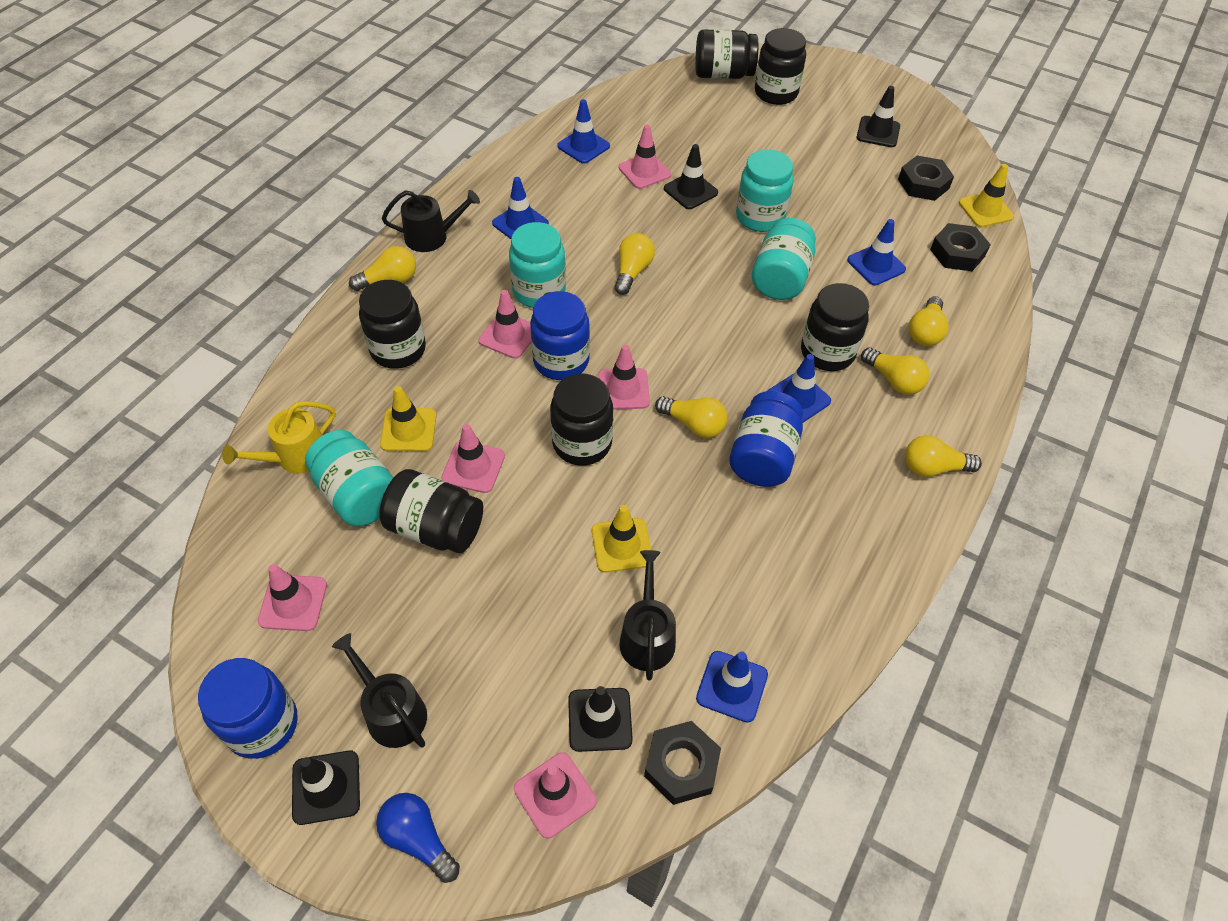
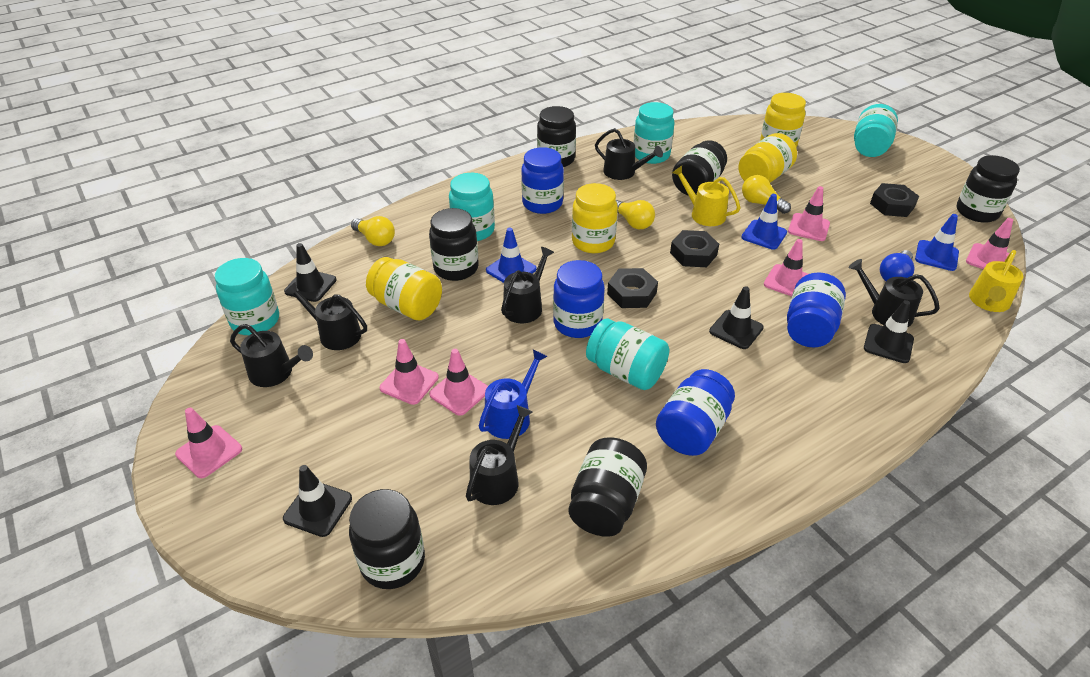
black watering can: [332,633,427,748] [382,190,480,252] [619,550,676,681] = 3 -> [230,324,313,387] [284,282,367,350] [466,405,533,505] [501,247,554,323] [595,128,663,180] [849,259,940,327] = 6
blue jar: [198,658,298,759] [530,291,590,380] [729,391,803,487] = 3 -> [521,147,564,214] [553,260,605,338] [656,369,735,456] [787,272,846,348] = 4
blue traffic cone: [492,177,549,239] [557,99,610,163] [696,651,768,723] [768,354,831,423] [847,219,906,285] = 5 -> [486,228,537,283] [741,194,787,250] [915,214,959,271] = 3
blue watering can: none = 0 -> [479,349,548,439] = 1
turquoise jar: [305,430,394,526] [509,222,566,308] [736,149,794,232] [752,218,816,300] = 4 -> [215,258,279,335] [449,173,495,241] [586,318,669,390] [633,102,675,164] [854,104,898,157] = 5
yellow jar: none = 0 -> [366,257,442,320] [572,183,618,253] [738,133,797,182] [760,93,806,147] = 4
yellow light bulb: [349,246,416,291] [614,233,655,295] [655,396,727,438] [861,348,930,395] [905,435,982,477] [909,296,949,346] = 6 -> [351,216,395,246] [616,200,655,229] [742,175,791,214] = 3
yellow traffic cone: [380,386,436,451] [592,505,651,573] [959,164,1014,227] = 3 -> none = 0
yellow watering can: [222,401,336,474] = 1 -> [672,166,740,226] [969,250,1023,312] = 2

